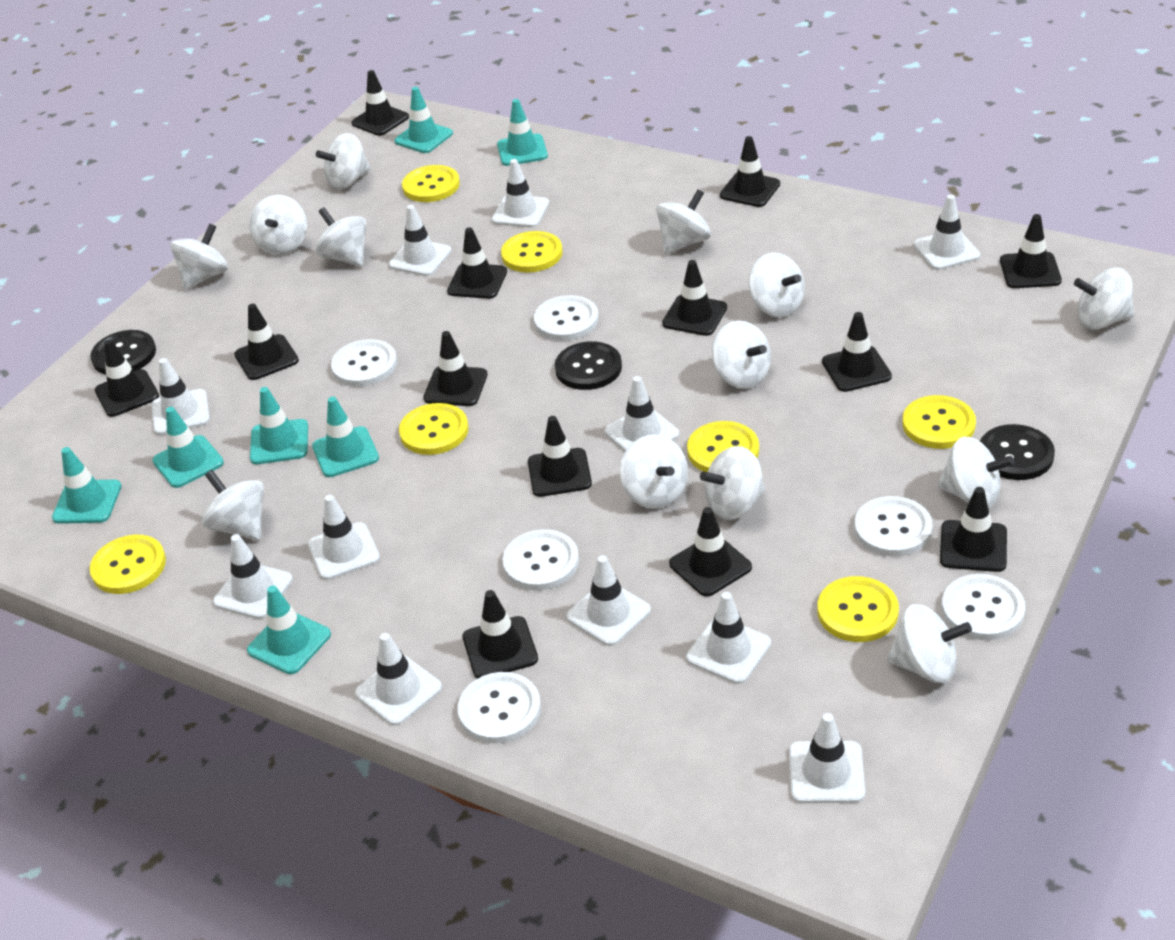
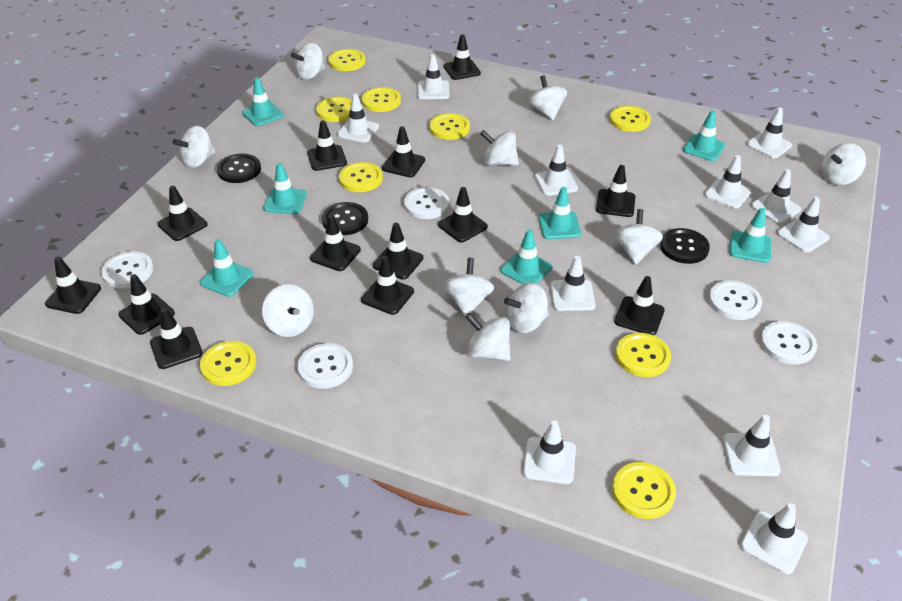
white button: [331,339,397,387] [457,672,541,743] [502,529,579,590] [534,295,599,341] [854,496,932,556] [942,574,1025,640] = 6 -> [101,251,153,289] [298,343,353,389] [404,187,449,219] [709,280,762,320] [760,321,817,365] = 5
white spinning top: [171,224,228,290] [202,470,264,540] [249,195,307,255] [315,207,367,266] [316,133,371,189] [620,435,688,508] [656,190,711,254] [700,446,765,520] [712,321,771,389] [749,253,805,317] [887,604,972,683] [937,437,1014,508] [1074,268,1134,329] = 13 -> [173,126,216,168] [262,284,314,337] [291,43,325,80] [443,258,494,316] [465,313,511,361] [480,130,519,166] [504,282,549,333] [528,75,567,120] [614,209,663,265] [821,143,866,185] = 10
yellow button: [90,535,166,594] [399,403,469,455] [402,165,460,202] [501,231,562,273] [687,421,759,472] [817,576,899,642] [902,395,976,449] = 7 -> [200,341,256,386] [316,97,352,122] [328,49,366,71] [339,162,383,192] [362,87,401,112] [429,113,470,140] [610,106,651,132] [612,462,676,519] [616,333,671,377] = 9

